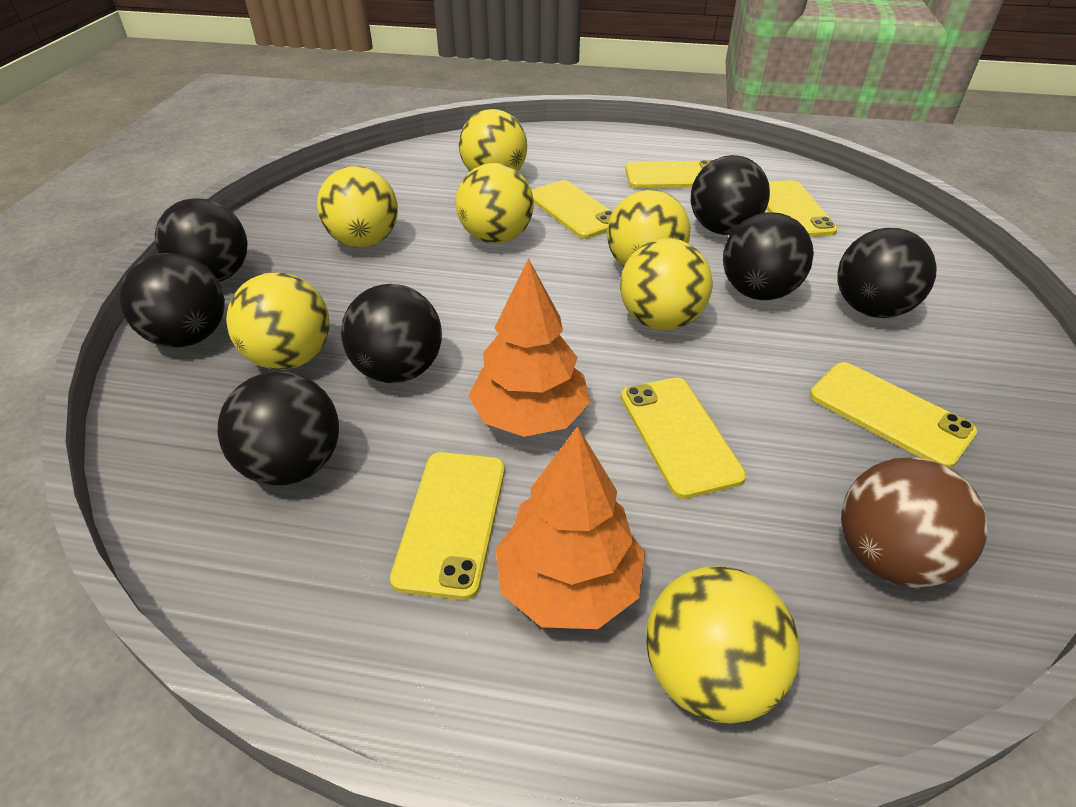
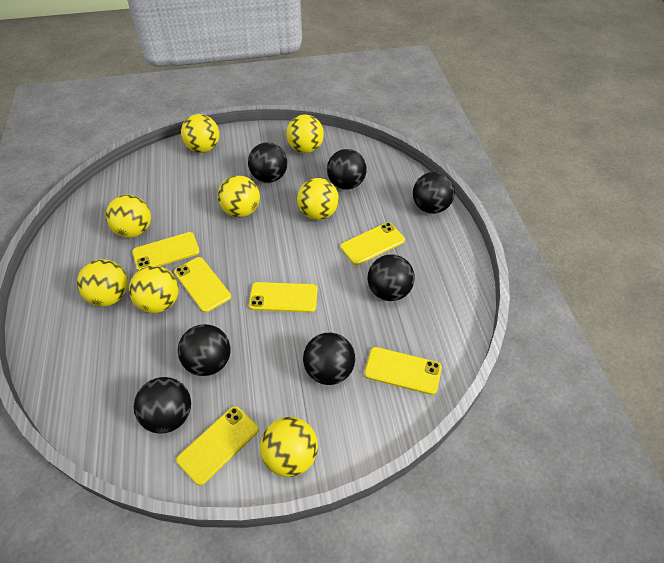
brown ball: [841,457,988,588] = 1 -> none = 0
orange tree: [469,258,590,437] [496,426,645,629] = 2 -> none = 0
yellow ball: [226,272,330,370] [317,166,398,247] [456,163,534,244] [459,109,527,172] [607,190,690,267] [620,238,713,331] [646,567,800,724] = 7 -> [77,259,128,307] [106,195,151,238] [129,266,179,313] [181,114,219,153] [218,175,260,218] [260,417,318,477] [286,115,324,153] [297,178,339,220] = 8

